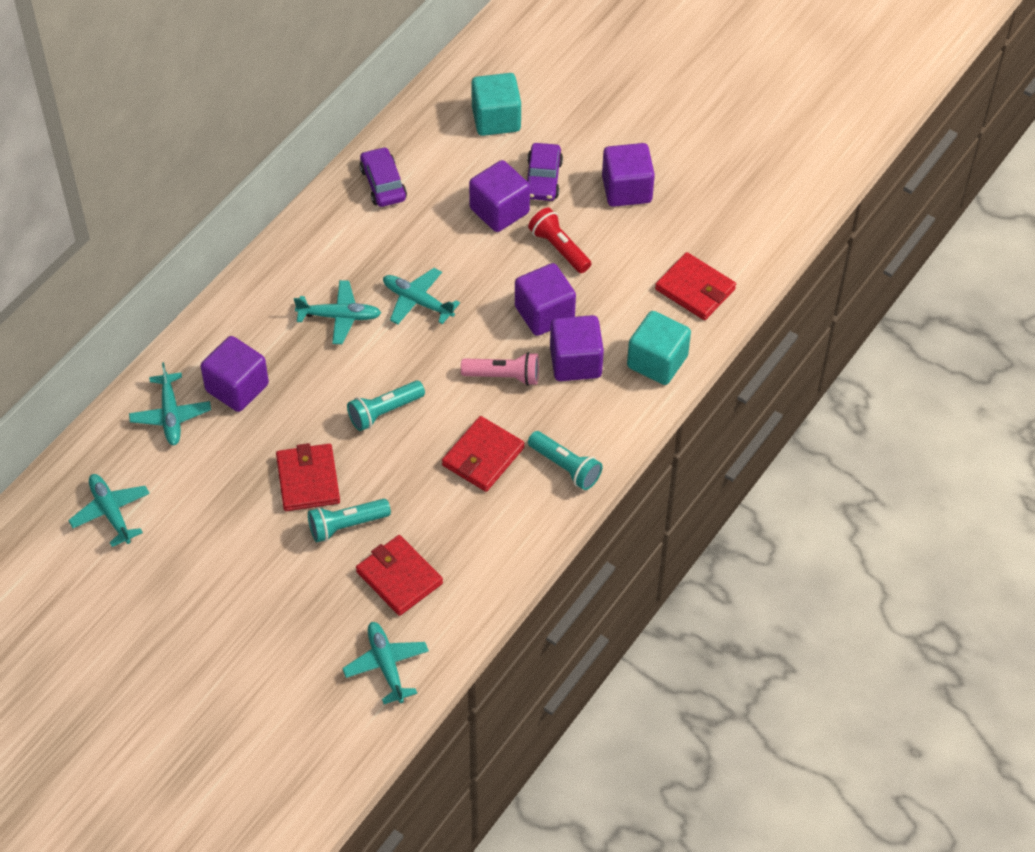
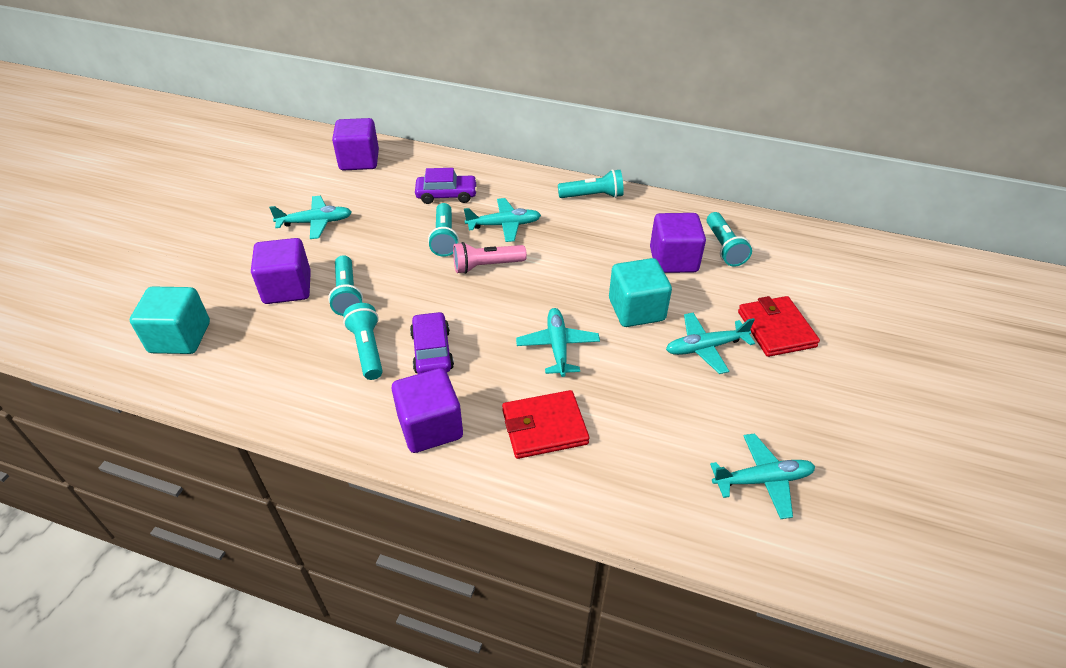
purple cube: [200,336,269,412] [469,160,530,232] [515,263,576,336] [550,315,604,381] [602,143,655,207] = 5 -> [251,238,311,304] [332,118,379,171] [392,368,463,453] [650,213,706,273] = 4
red flashlight: [528,208,591,273] = 1 -> none = 0
red wallet: [276,443,340,511] [356,535,443,616] [442,416,525,492] [655,252,736,320] = 4 -> [502,390,590,459] [738,296,820,357] = 2
turquoise flashlight: [308,499,391,542] [347,381,425,431] [528,431,603,490] = 3 -> [328,255,363,316] [343,303,383,380] [428,203,459,257] [558,169,624,198] [707,212,752,267] = 5

